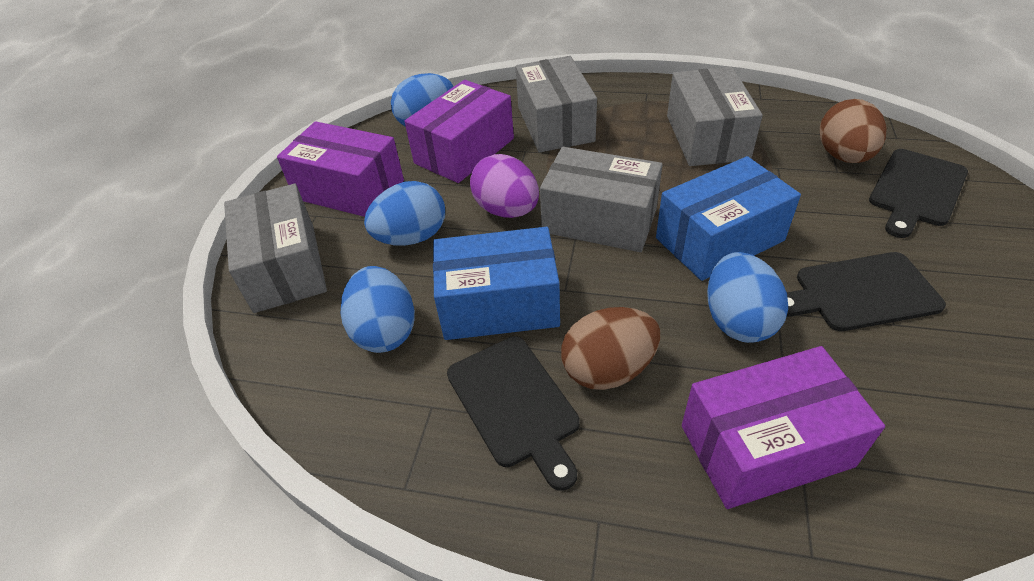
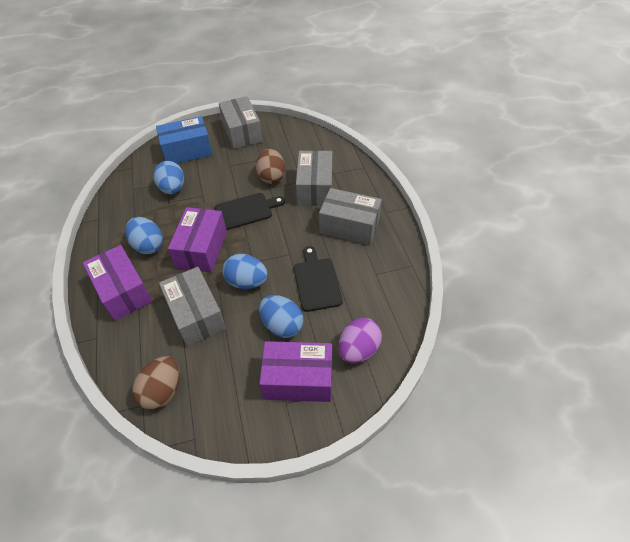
black cutting board: [447,336,580,491] [787,252,946,331] [869,149,968,238] = 3 -> [215,193,285,230] [294,246,343,312] = 2
blue box: [433,227,560,340] [656,156,801,281] = 2 -> [156,116,213,164] = 1

